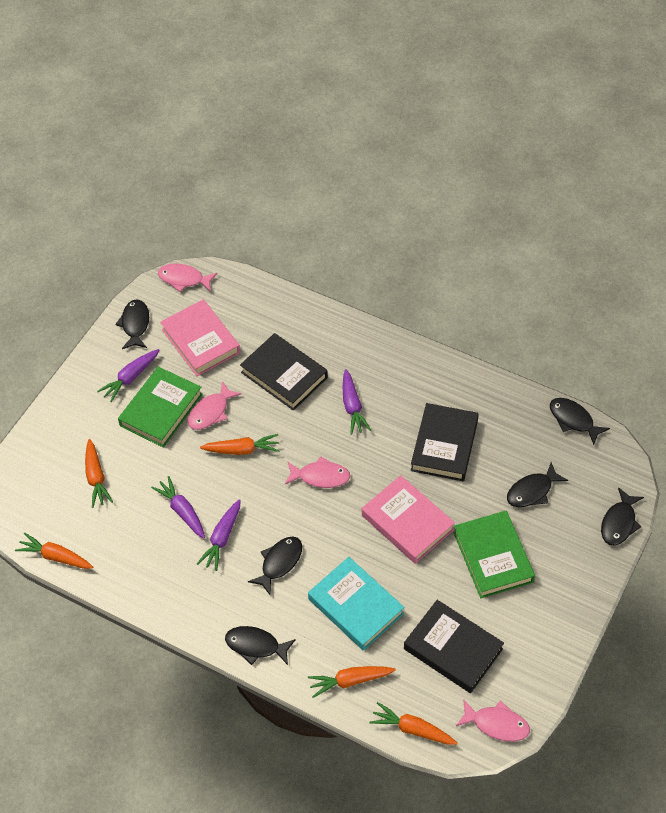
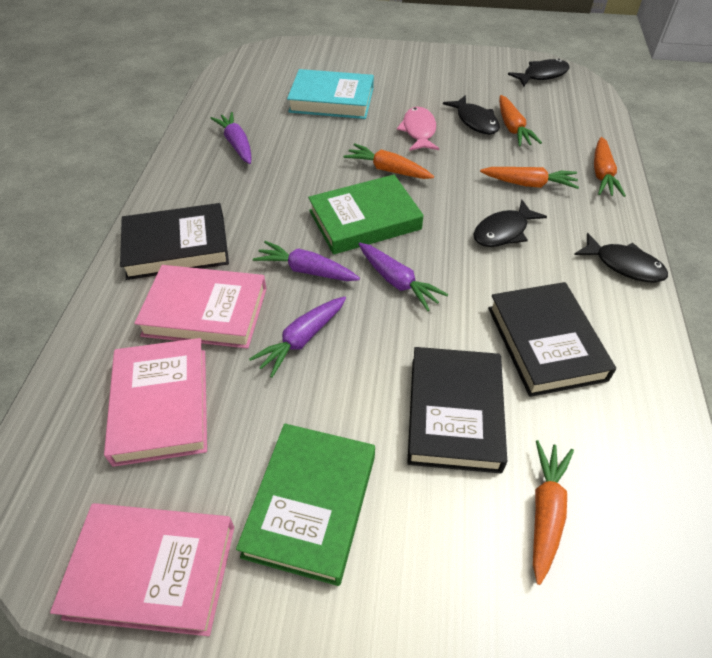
black fish: [115,299,149,349] [225,626,296,665] [248,537,302,595] [507,462,568,507] [550,398,610,445] [601,487,644,546] = 6 -> [443,95,500,134] [473,200,547,247] [508,59,569,86] [574,233,668,283] = 4
pink book: [160,299,240,376] [362,475,455,564] = 2 -> [50,503,234,636] [104,338,207,467] [134,265,267,349] = 3
pink fish: [158,263,218,292] [188,381,242,430] [285,456,350,488] [456,699,530,741] = 4 -> [397,107,439,151] = 1

